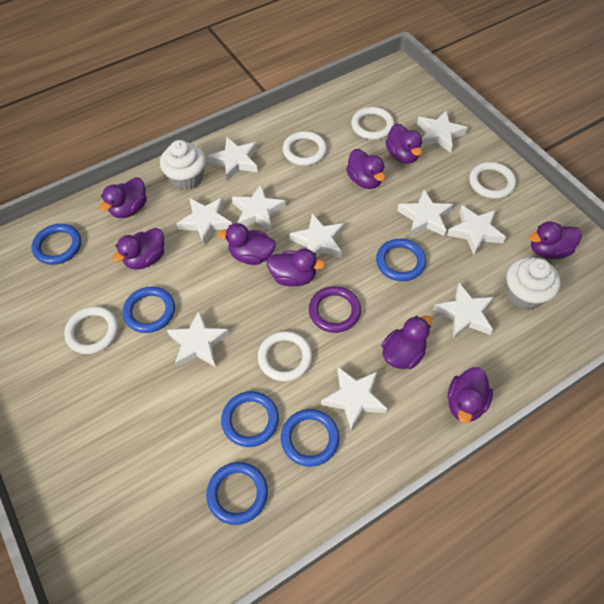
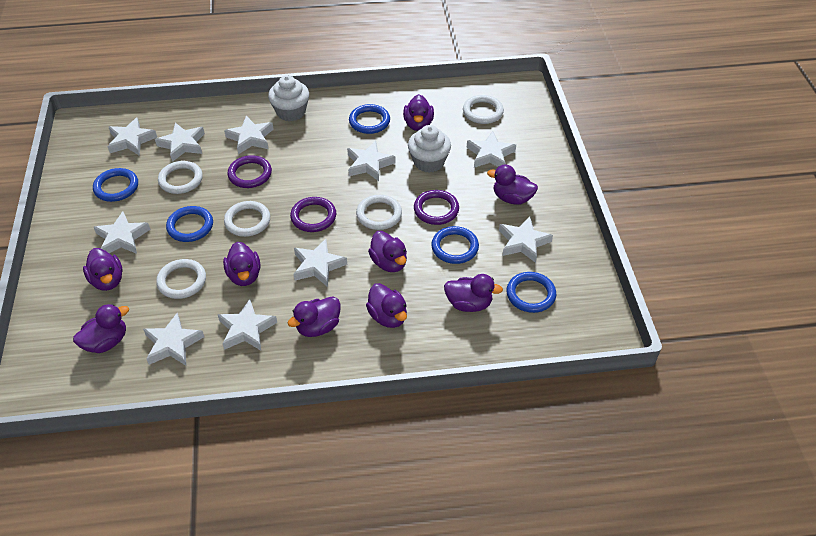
blue ring: [32,224,81,265] [123,287,175,333] [206,462,268,525] [221,391,279,447] [281,409,339,467] [376,239,426,281] = 6 -> [93,168,138,202] [166,206,213,242] [349,104,390,134] [431,226,479,264] [507,272,556,313] = 5
purple ring: [309,286,361,333] = 1 -> [227,155,272,188] [290,197,336,232] [414,190,459,225] = 3

